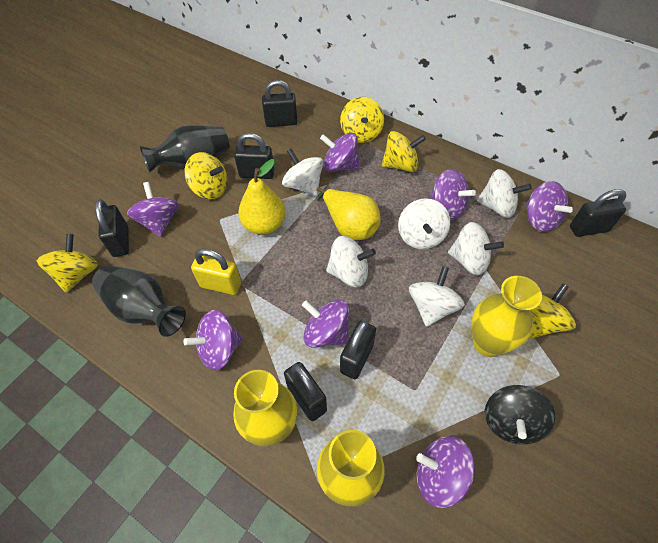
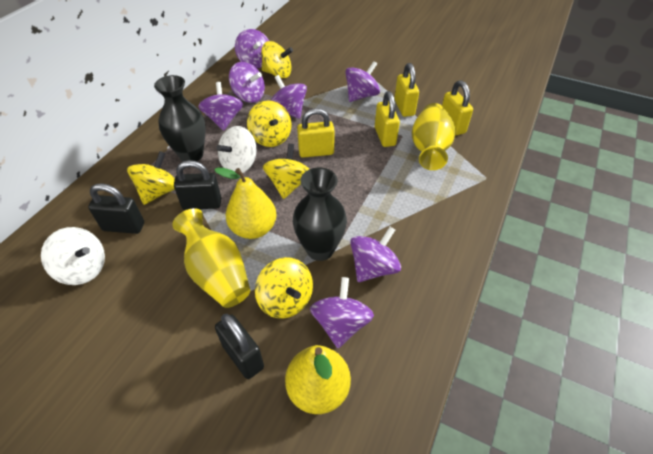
black padlock: [95,199,129,257] [234,133,275,179] [262,80,297,127] [284,362,327,421] [340,320,376,379] [570,189,626,237] = 6 -> [88,183,144,234] [174,160,221,210] [215,314,264,379] = 3
black spinning top: [485,385,555,445] = 1 -> none = 0
white spinning top: [282,149,323,196] [326,236,376,287] [398,198,450,249] [409,266,465,327] [448,222,504,275] [477,169,532,218] = 6 -> [41,227,105,285] [216,126,256,173] = 2
yellow padlock: [191,248,241,295] = 1 -> [297,108,335,158] [375,91,400,147] [394,63,419,117] [442,80,473,135] = 4
yellow vase: [233,370,297,446] [317,430,384,506] [471,276,542,357] = 3 -> [172,208,250,308] [412,103,456,170] = 2

